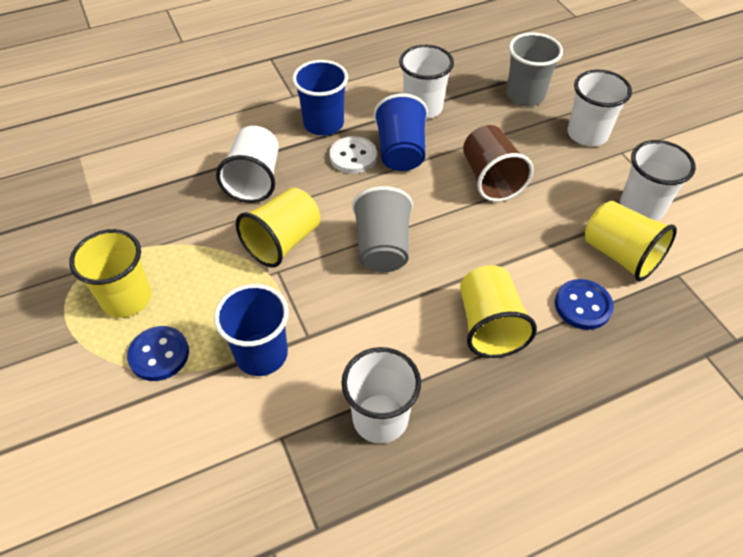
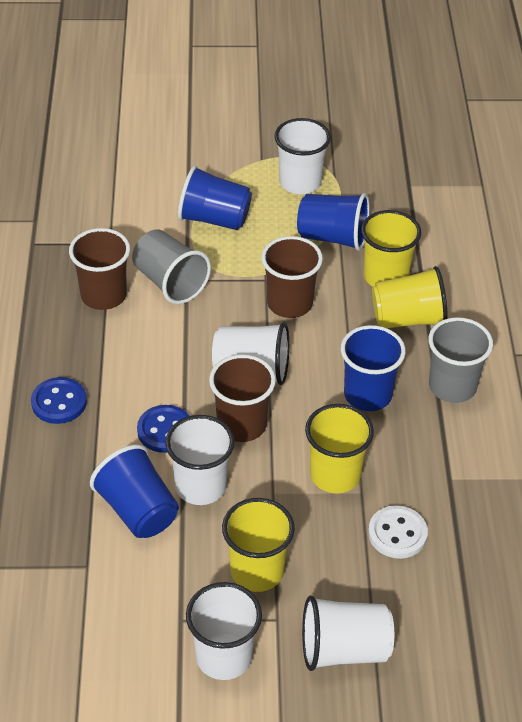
blue cup: [214,284,289,376] [292,60,348,136] [374,93,428,171] = 3 -> [90,445,179,538] [178,165,252,230] [297,193,370,251] [341,325,406,411] = 4
brown cup: [463,125,534,202] = 1 -> [69,228,130,310] [209,354,276,442] [261,236,323,318] = 3

